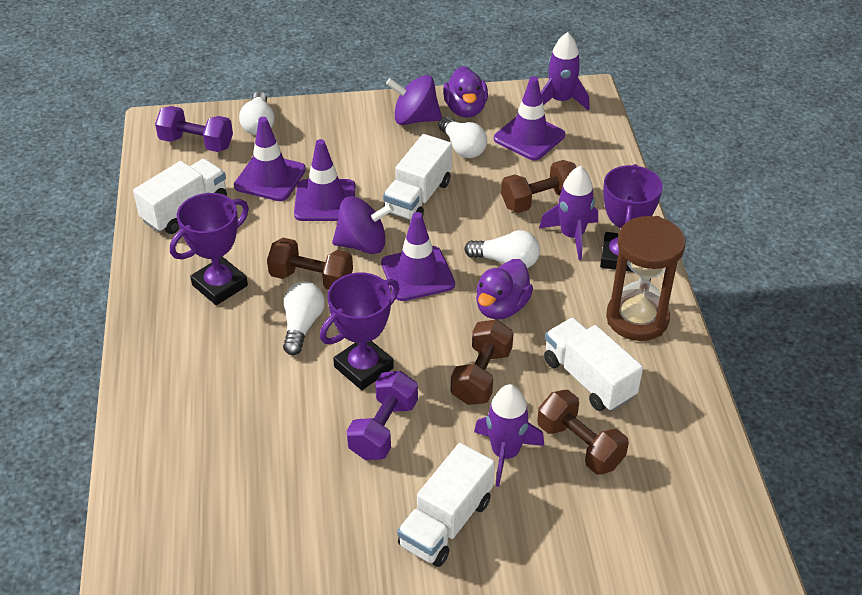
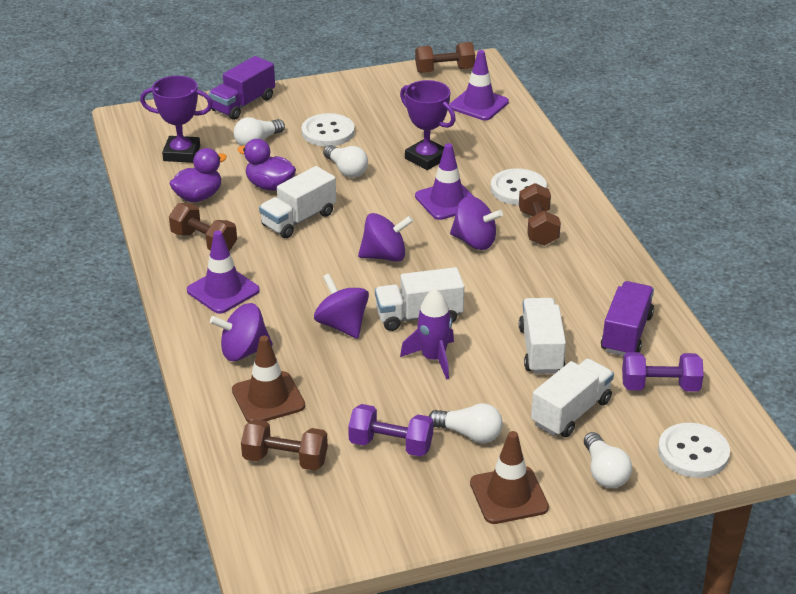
brown hourglass: [606,216,685,341] = 1 -> none = 0
brown traffic cone: none = 0 -> [232,336,305,423] [470,431,549,524] = 2
purple rocket: [474,384,544,487] [539,166,598,260] [541,32,590,111] = 3 -> [400,289,454,380] = 1
purple spinning top: [332,196,394,254] [386,75,442,125] = 2 -> [210,303,273,361] [314,274,369,339] [358,213,413,262] [450,196,503,250] = 4
purple traffic cone: [234,117,306,201] [294,139,356,221] [381,212,455,301] [494,76,565,160] = 4 -> [187,230,260,314] [415,143,474,220] [449,50,509,120] = 3
purple trophy: [170,193,249,305] [320,272,399,390] [600,164,663,272] = 3 -> [140,76,213,163] [400,80,456,170] = 2
purple truck: none = 0 -> [209,56,275,120] [601,281,654,356] = 2
white button: none = 0 -> [302,113,355,146] [491,168,547,205] [658,423,730,478] = 3

